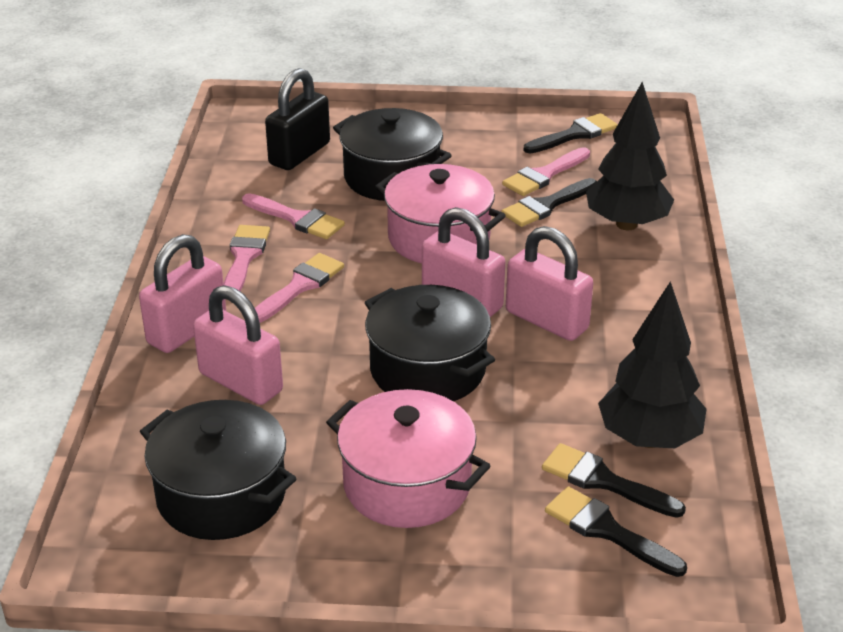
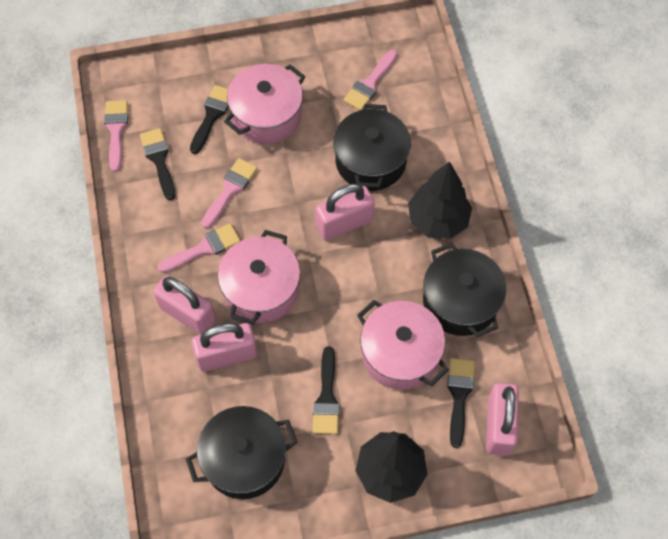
black padlock: [265,68,330,170] = 1 -> none = 0
pink pot: [326,389,490,528] [375,164,506,263] = 2 -> [218,230,300,325] [224,64,306,144] [357,300,449,390] = 3

